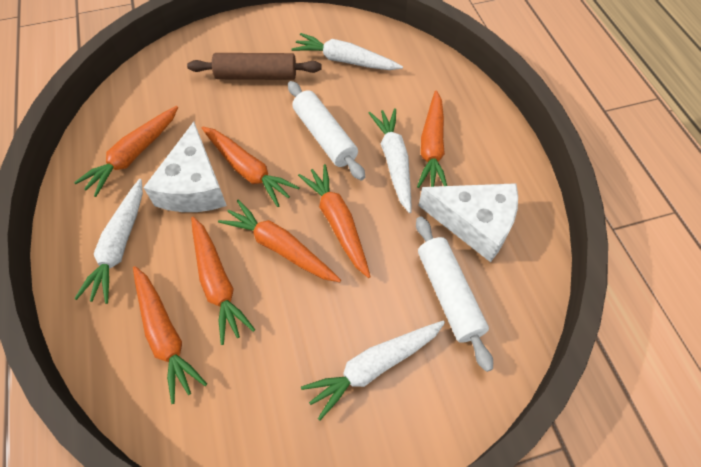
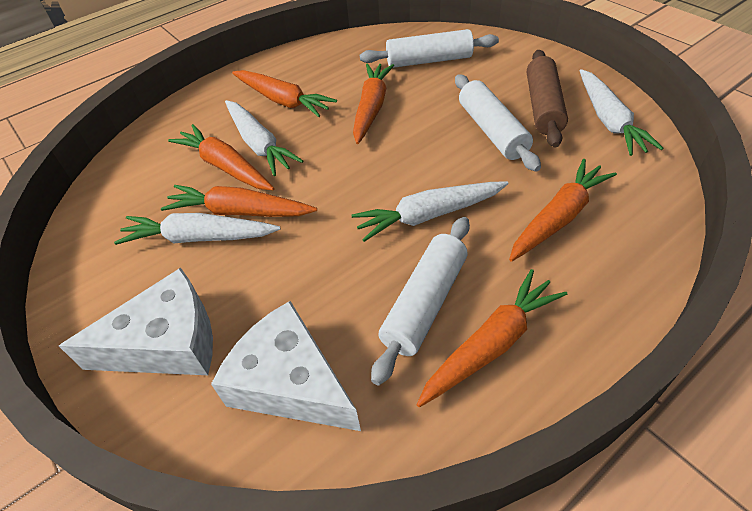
orange carrot: [74,106,178,197] [133,266,207,404] [191,217,255,345] [202,126,300,207] [218,200,341,282] [298,164,371,278] [417,90,447,188] = 7 -> [161,185,317,217] [168,124,274,190] [232,70,337,117] [353,63,394,144] [417,269,567,408] [509,159,617,262] = 6
white rolling pin: [288,81,365,180] [416,216,493,372] = 2 -> [360,29,499,68] [371,217,470,385] [455,74,541,172] = 3

